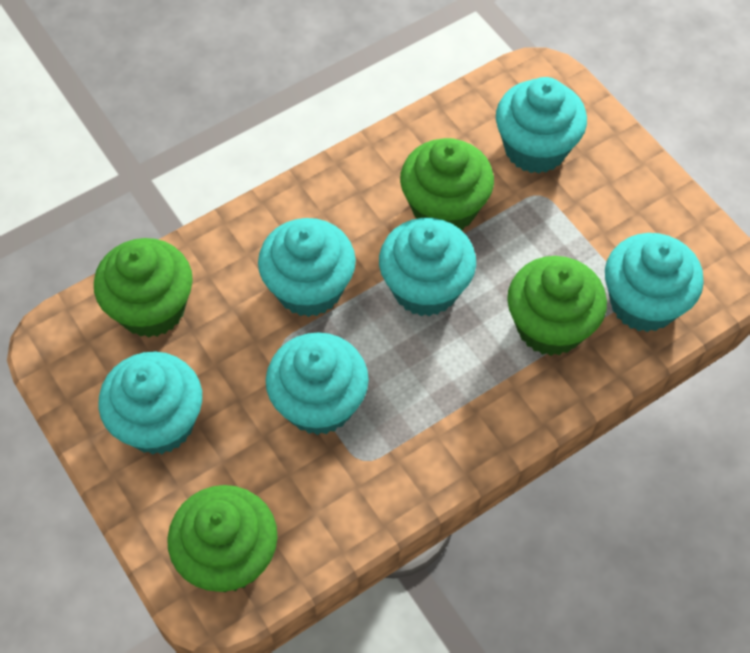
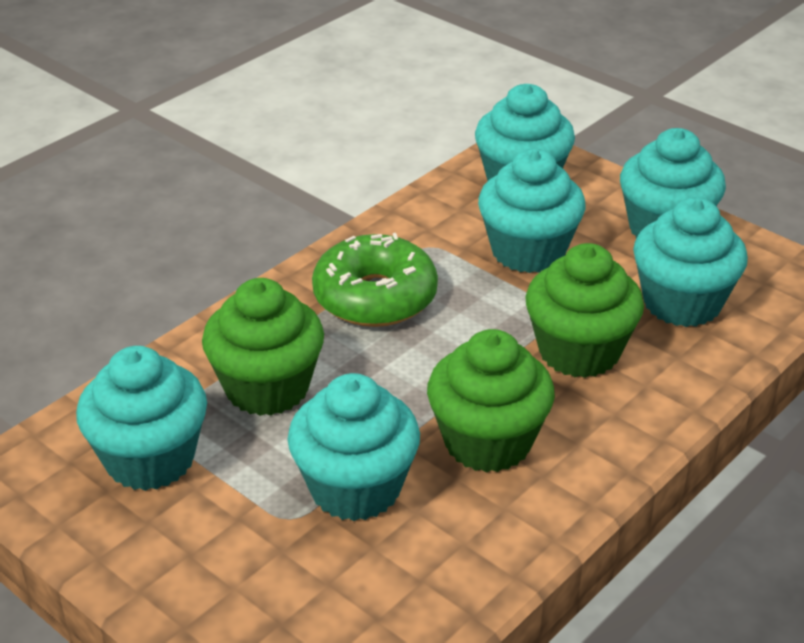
green cupcake: [94,238,193,337] [167,485,277,592] [400,138,494,230] [507,256,607,356] = 4 -> [202,278,324,416] [427,329,555,473] [525,243,644,378] = 3
green donut: none = 0 -> [312,233,438,327] = 1

